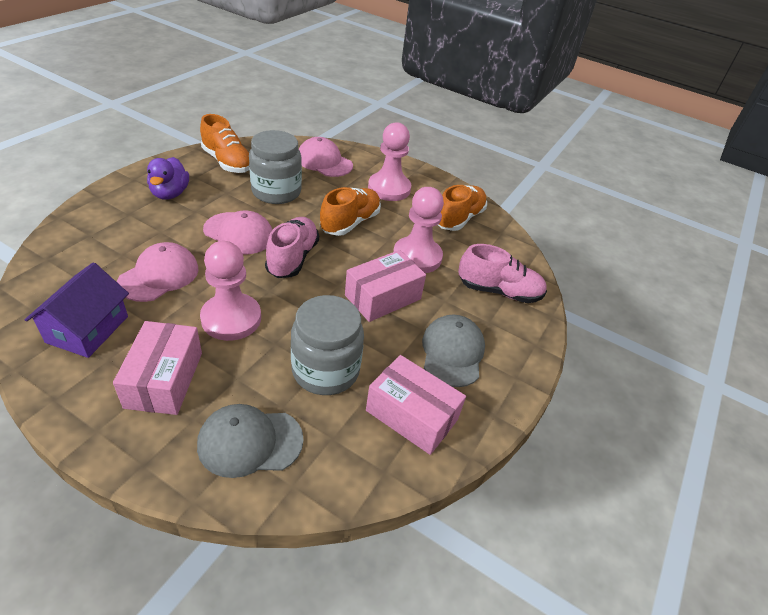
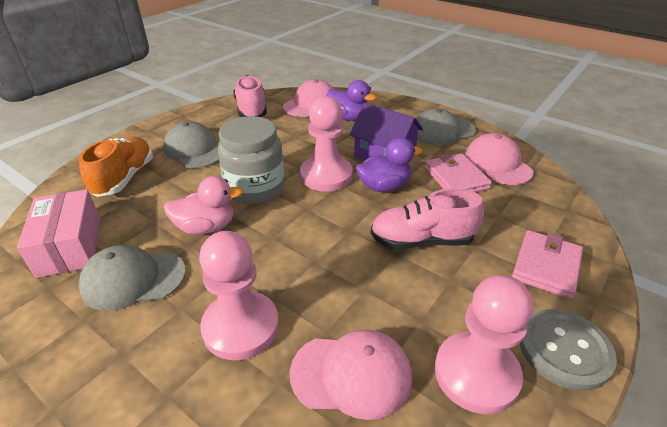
grey button: none = 0 -> [520,309,617,391] = 1
grey cap: [197,404,304,478] [422,315,485,387] = 2 -> [78,245,186,311] [163,121,219,168] [416,108,476,146] = 3
grey jar: [249,130,302,204] [291,295,364,395] = 2 -> [218,116,285,204] = 1
orange shoe: [200,114,249,173] [320,187,381,236] [438,185,487,231] = 3 -> [79,136,153,197] = 1
pink box: [113,321,202,415] [345,250,426,322] [366,355,466,455] = 3 -> [17,189,100,278] = 1
pink duck: none = 0 -> [164,176,243,235] = 1
pink wallet: none = 0 -> [425,153,492,192] [512,230,583,299] = 2
purple duck: [147,157,189,200] = 1 -> [327,80,377,121] [356,137,423,192] = 2

